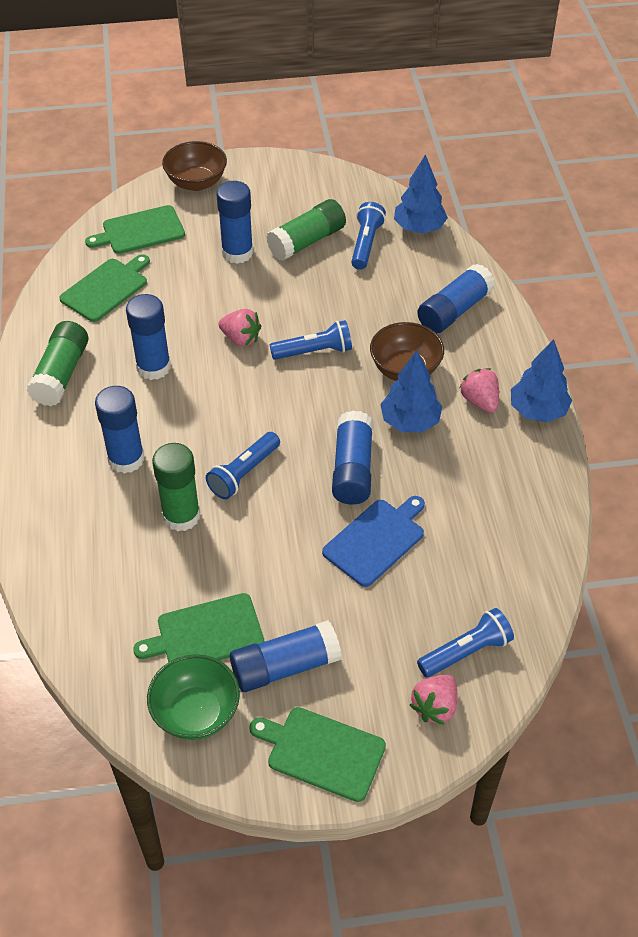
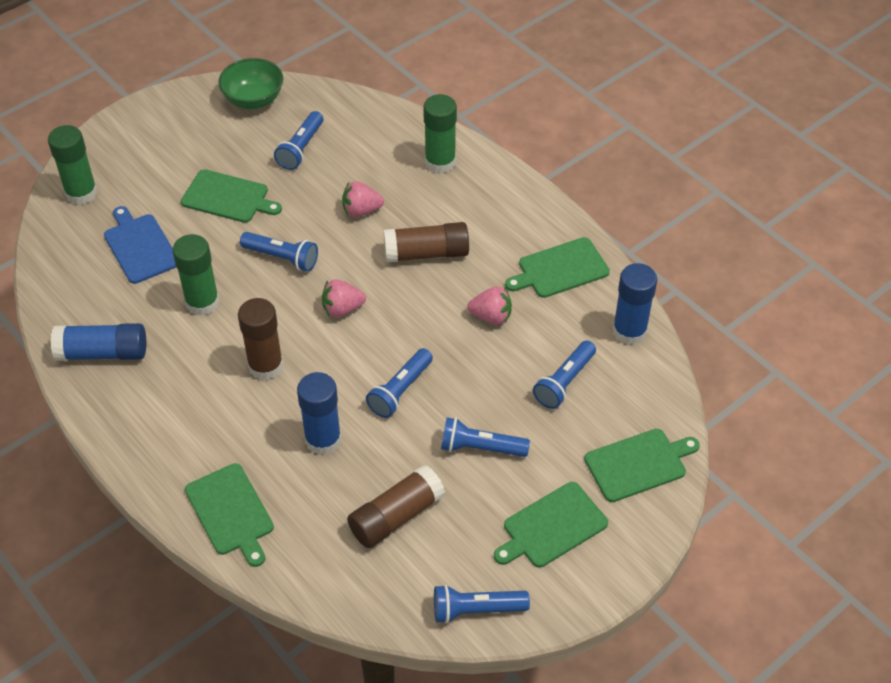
blue flashlight: [206,432,280,499] [270,320,352,360] [351,202,386,270] [417,608,514,677] = 4 -> [240,232,318,272] [274,111,323,170] [366,348,433,418] [434,584,530,624] [441,417,530,457] [533,341,596,409] = 6
blue glue stick: [95,386,145,474] [126,294,171,380] [216,181,253,264] [230,620,341,692] [332,410,373,505] [417,264,495,334] = 6 -> [51,323,146,361] [297,372,341,455] [612,263,657,345] = 3
blue tree: [380,350,442,433] [394,154,448,234] [511,339,572,422] = 3 -> none = 0
brown bowl: [162,141,227,191] [370,322,444,381] = 2 -> none = 0
brown glue stick: none = 0 -> [238,298,283,380] [347,465,445,548] [383,222,469,263] = 3
green cutting board: [59,254,150,322] [85,205,185,254] [133,593,264,662] [249,707,386,802] = 4 -> [181,169,282,223] [185,463,274,567] [494,482,608,568] [505,237,610,298] [584,429,700,502] = 5

